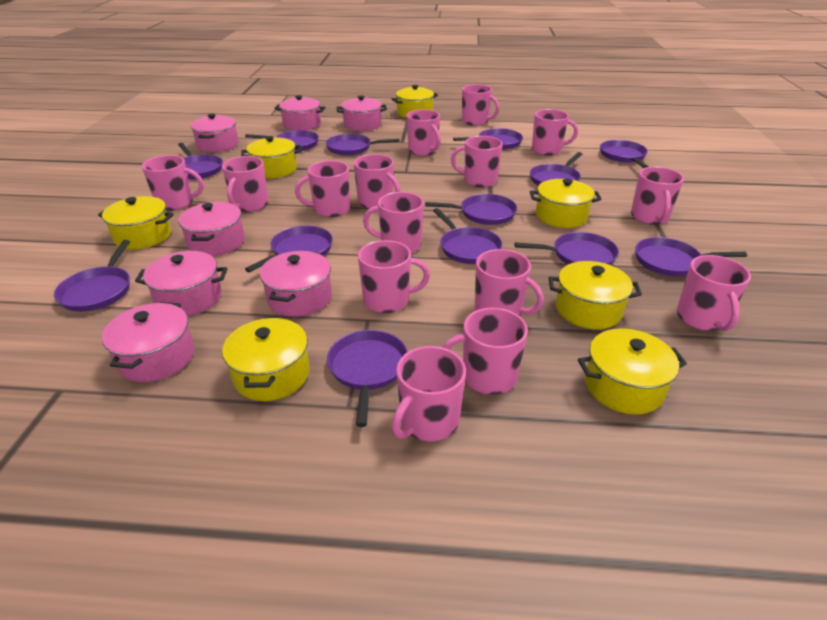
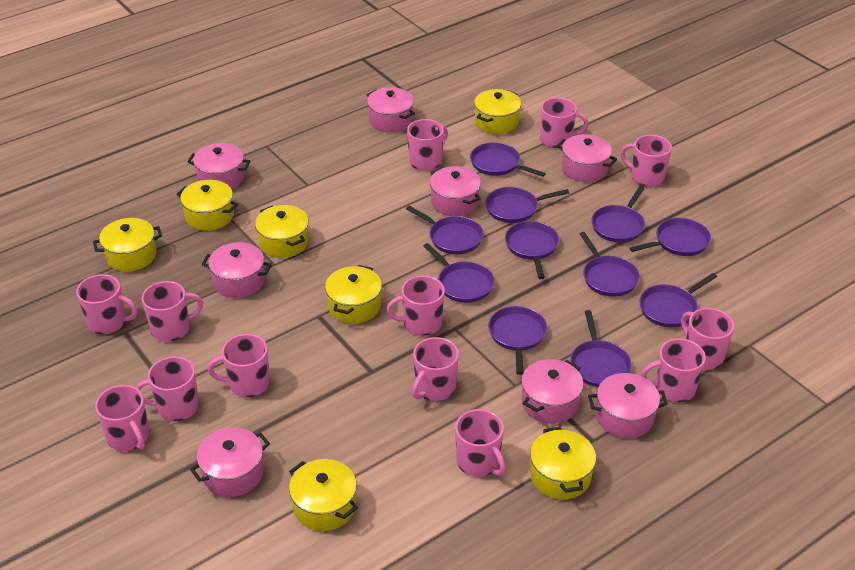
pink mug: [142,155,204,211] [222,156,268,212] [295,160,350,217] [354,154,400,209] [358,240,430,313] [363,192,424,253] [392,346,466,441] [407,109,441,156] [442,308,528,395] [451,136,503,187] [462,84,500,126] [475,249,544,316] [532,109,578,156] [631,167,684,225] [677,255,751,331] = 15 -> [76,274,137,334] [95,385,149,451] [135,356,199,421] [142,281,203,342] [208,334,270,397] [386,276,445,336] [407,119,448,171] [412,337,459,401] [455,409,506,477] [540,98,588,148] [620,135,672,187] [641,338,706,402] [681,308,734,370] = 13
pink pot: [102,302,194,382] [135,251,228,316] [178,202,245,256] [190,114,239,152] [260,251,332,317] [274,95,326,130] [337,95,387,131] = 7 -> [187,143,251,189] [190,427,270,497] [202,242,272,298] [367,87,415,132] [430,166,481,216] [521,359,584,423] [557,134,617,182] [588,373,668,438] = 8
purple pan: [54,240,130,312] [178,143,223,179] [245,130,319,151] [245,226,333,272] [326,134,399,156] [327,330,408,427] [425,194,517,225] [433,208,502,264] [453,128,523,150] [514,232,619,265] [530,152,582,186] [600,140,649,168] [635,237,747,276] = 13 -> [406,206,483,254] [423,243,495,303] [470,142,546,177] [485,187,569,223] [488,306,547,375] [505,221,559,279] [570,310,631,387] [580,232,640,297] [591,186,645,243] [630,218,711,256] [639,273,717,327] = 11

